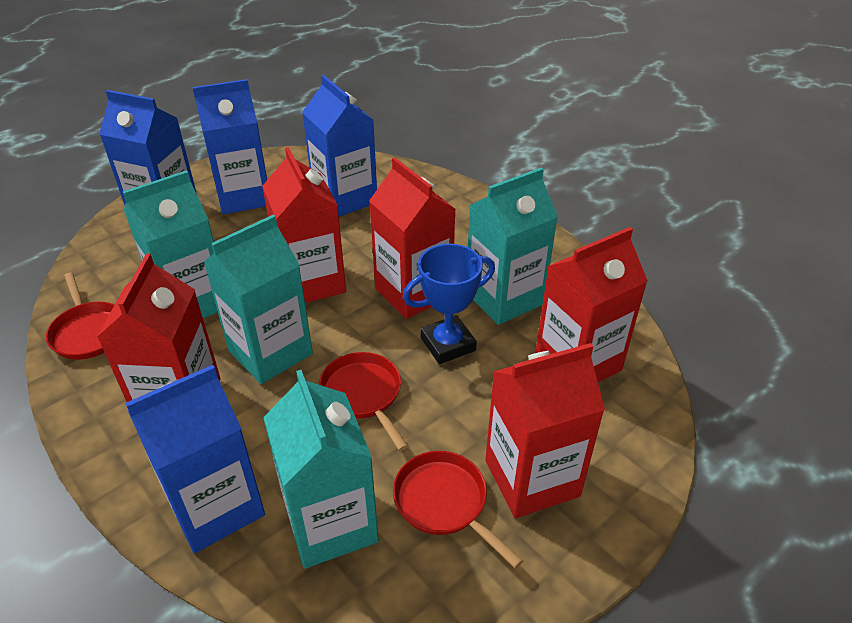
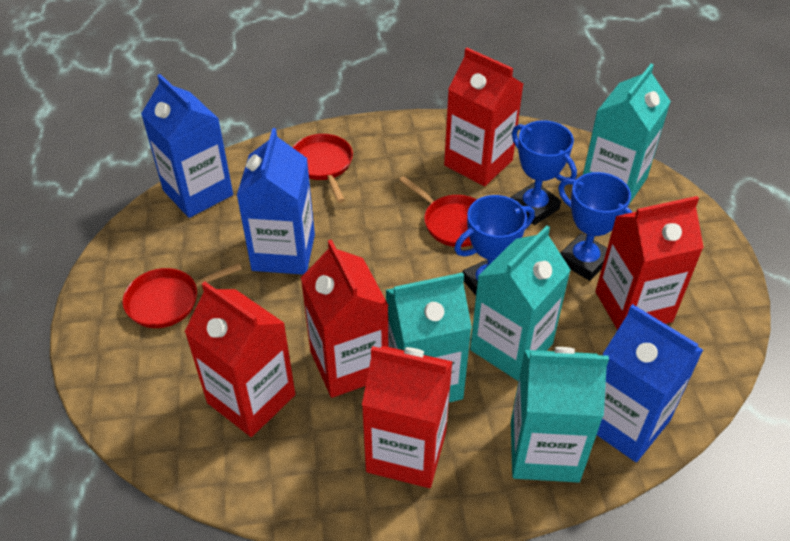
blue carton: [99,90,197,205] [125,365,265,553] [192,79,267,214] [302,75,377,217] = 4 -> [141,74,233,218] [237,128,315,275] [597,304,703,462] = 3
blue trophy: [403,244,495,364] = 1 -> [454,195,535,296] [510,120,577,225] [558,172,633,281] = 3

